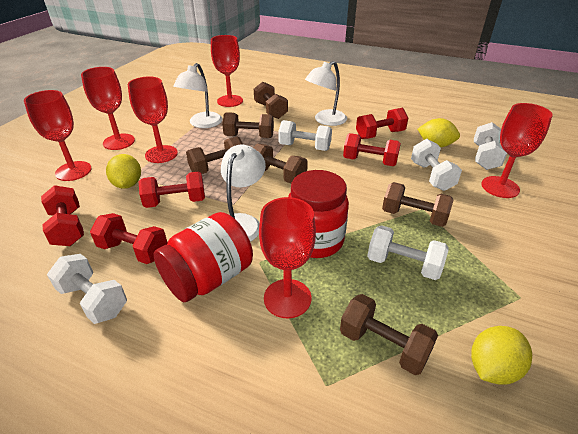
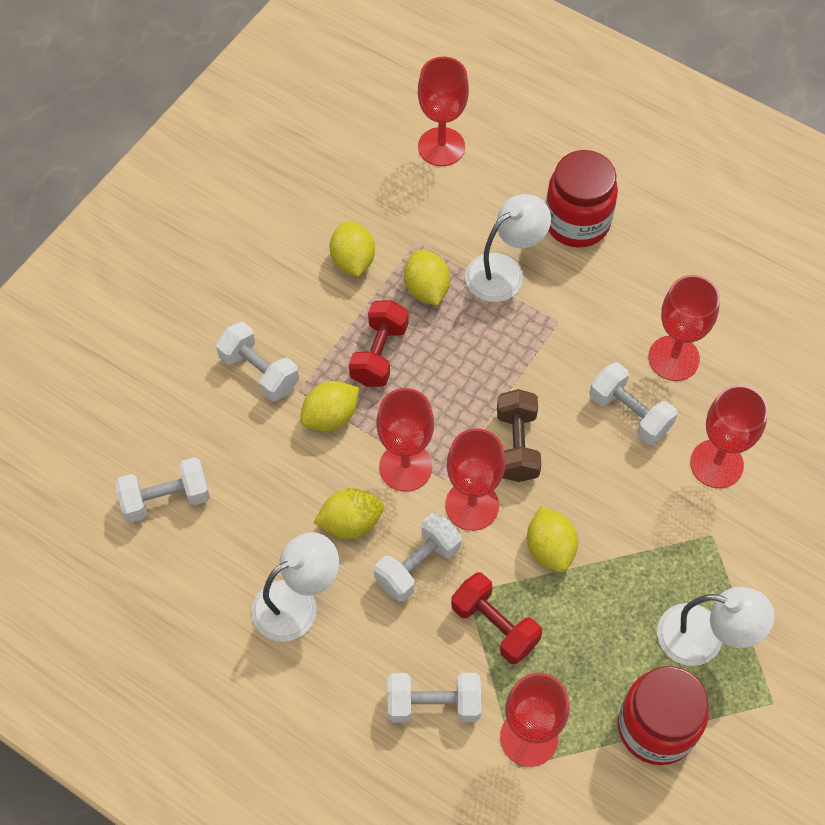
brown dumbbell: [186,137,243,174] [222,112,274,138] [254,82,288,119] [254,143,308,184] [340,294,438,375] [382,182,453,227] = 6 -> [497,389,541,482] = 1
red dumbbell: [41,185,84,246] [90,213,167,264] [139,172,205,208] [343,133,401,166] [356,108,408,139] = 5 -> [349,300,409,387] [451,573,542,664] = 2
yellow lemon: [106,154,141,189] [418,118,460,147] [471,326,532,385] = 3 -> [300,381,359,431] [314,488,384,539] [329,221,375,277] [404,250,450,305] [527,506,578,572] = 5

